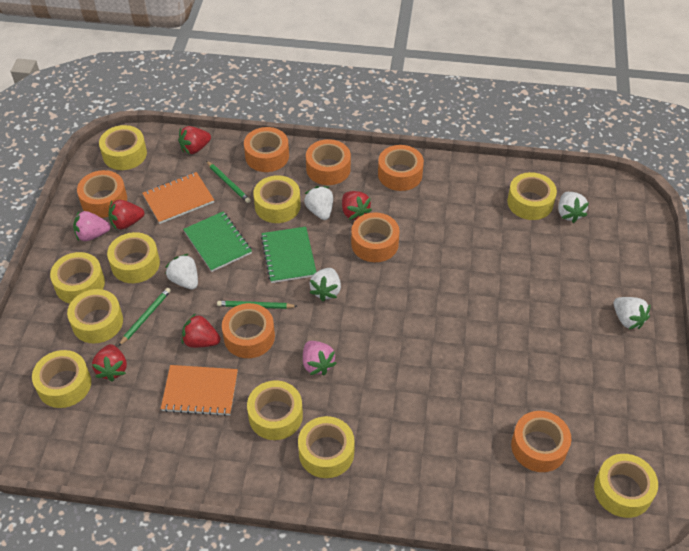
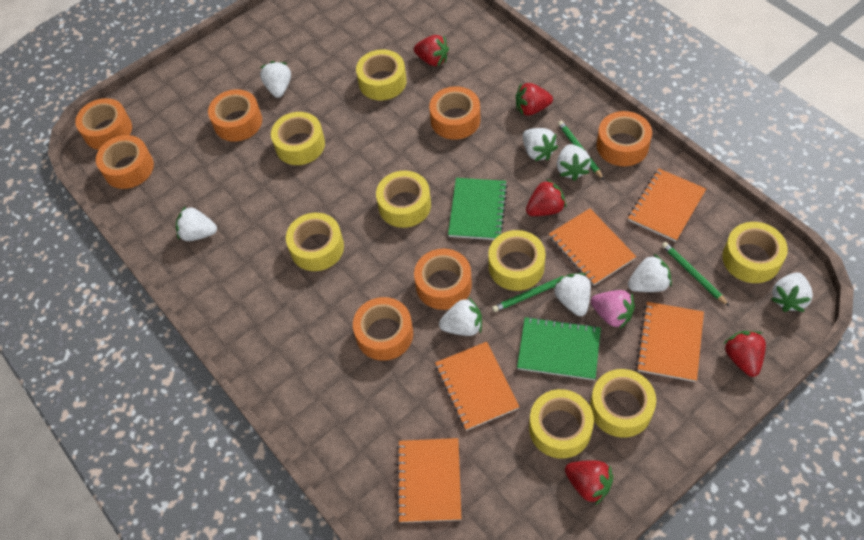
orange notebook: [142,172,214,224] [161,365,238,416] = 2 -> [397,438,462,523] [435,342,519,431] [549,208,636,286] [628,169,706,242] [636,302,704,382] = 5
pink strawberry: [73,211,110,241] [303,341,337,375] = 2 -> [591,290,635,329] = 1
white strawberry: [165,254,198,290] [304,186,333,220] [310,268,341,301] [558,192,589,223] [614,297,651,330] = 5 -> [176,206,217,241] [260,61,291,98] [439,298,482,336] [523,128,558,161] [554,273,591,316] [557,144,591,181] [628,254,672,292] [771,272,813,312] = 8
yellow tape: [32,350,91,408] [50,252,105,304] [67,289,123,343] [99,125,147,170] [107,232,160,283] [247,380,303,440] [253,175,301,223] [298,416,355,478] [507,172,557,220] [594,454,658,518] = 10 -> [271,112,325,165] [286,213,344,271] [356,50,407,100] [376,171,431,228] [488,230,545,291] [529,389,594,459] [590,369,656,438] [722,222,788,283] = 8

